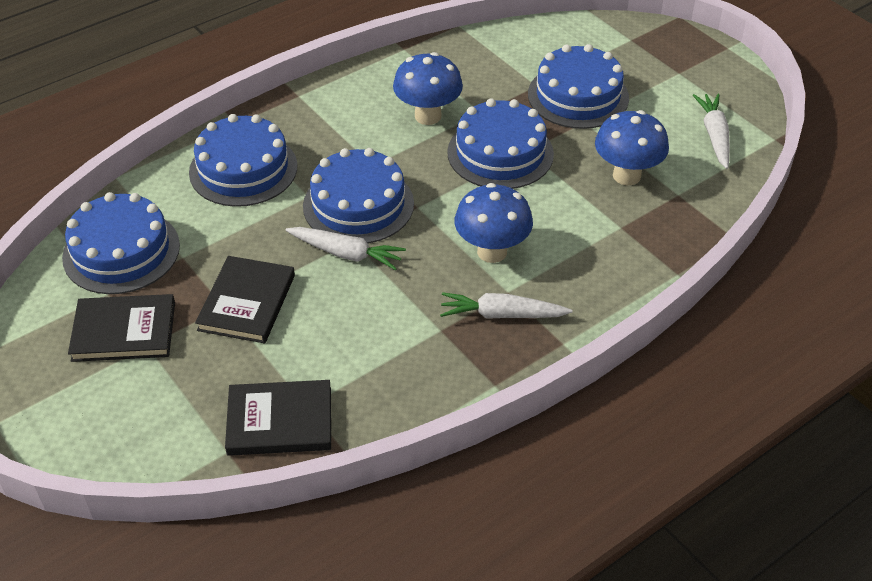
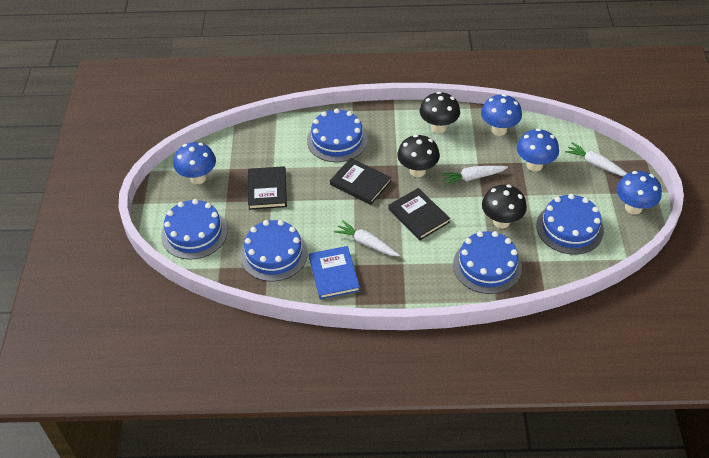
black mushroom: none = 0 -> [397,135,440,177] [420,92,460,133] [482,185,527,228] = 3
blue book: none = 0 -> [309,246,360,299] = 1
blue mushroom: [393,52,463,125] [455,183,533,263] [595,110,669,185] = 3 -> [174,142,216,184] [481,94,522,136] [517,129,559,172] [616,171,662,215] = 4

